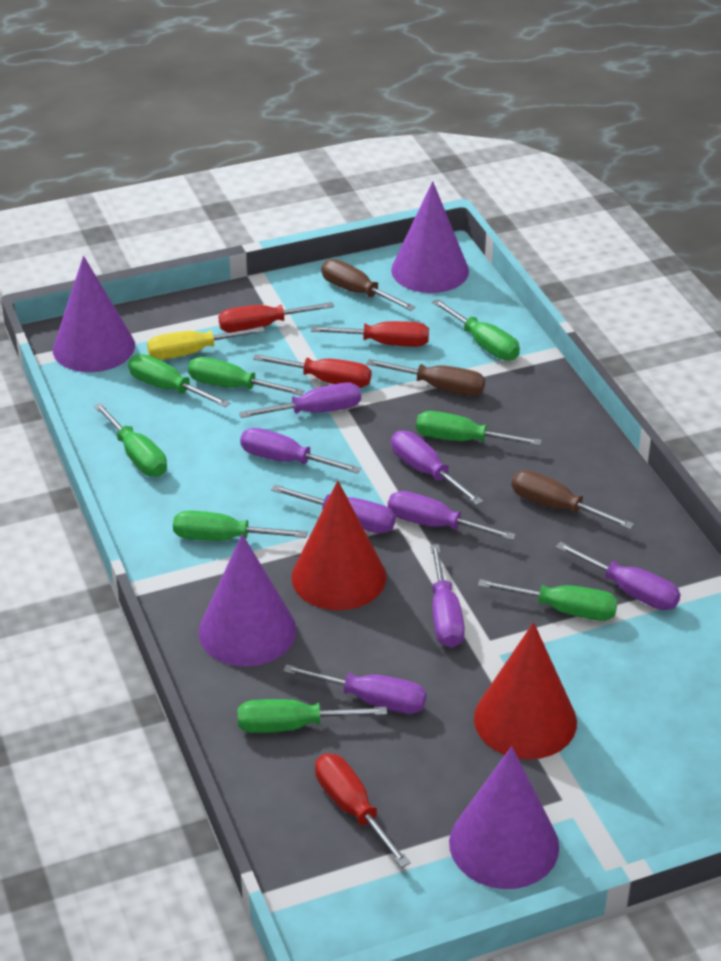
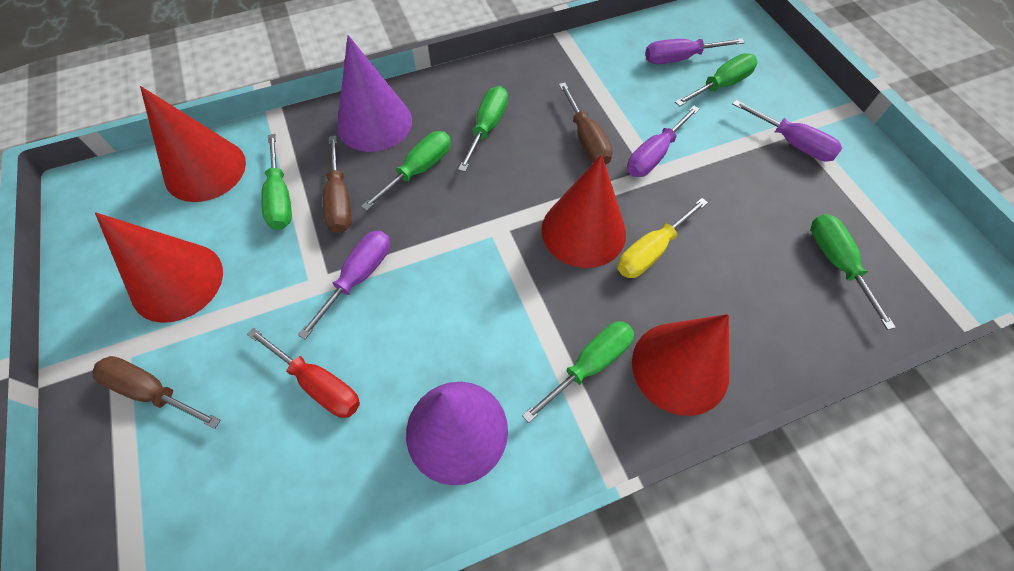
green screwdriver: [94,403,167,477] [128,354,230,407] [173,510,307,541] [188,357,305,396] [238,699,387,733] [416,411,542,446] [432,299,520,361] [478,579,618,621] = 8 -> [261,134,292,230] [361,131,451,211] [458,86,508,172] [522,321,634,423] [675,53,758,107] [811,214,896,330] = 6
purple cone: [53,256,135,372] [198,534,297,667] [391,181,469,293] [449,746,559,889] = 4 -> [337,35,412,152] [406,382,508,485] = 2
purple screwdriver: [239,383,361,418] [240,428,361,474] [271,485,396,533] [283,664,427,714] [388,491,516,540] [391,431,483,505] [430,544,465,648] [556,542,681,610] = 8 -> [298,231,390,339] [627,106,700,177] [645,38,745,64] [732,100,842,161] = 4
red cone: [291,481,386,610] [474,622,577,759] = 2 -> [95,212,223,323] [140,86,246,202] [542,154,626,268] [632,314,729,416] = 4
red screwdriver: [218,302,334,333] [253,354,371,388] [311,321,429,347] [315,754,411,868] = 4 -> [247,328,360,418] = 1

